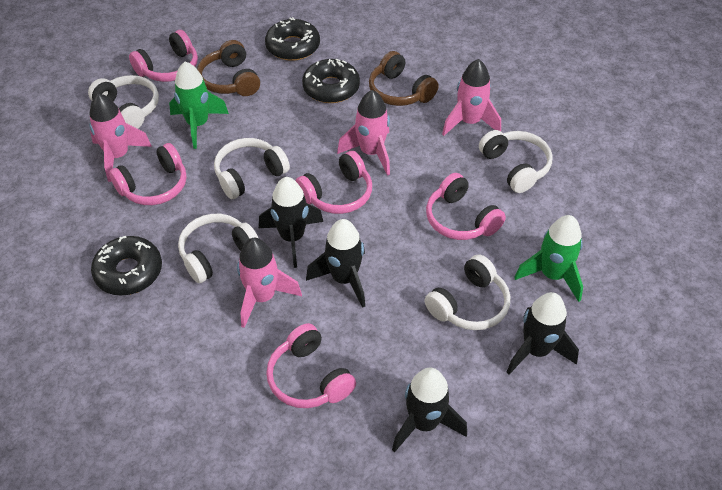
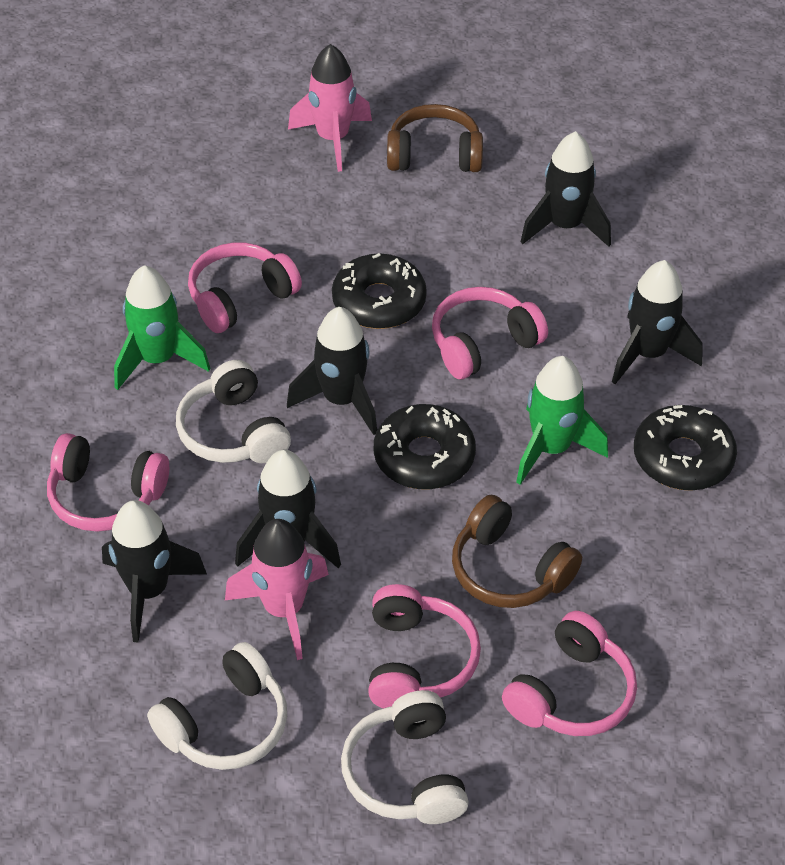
black rocket: [259,177,323,268] [306,219,365,308] [392,368,467,452] [506,292,579,375] = 4 -> [102,500,207,643] [235,450,341,568] [287,307,377,435] [520,131,611,247] [612,260,703,384] = 5
pink rocket: [89,93,152,182] [237,238,302,328] [337,90,390,176] [442,59,501,136] = 4 -> [225,519,329,660] [288,44,372,172] = 2
white headphones: [88,75,159,129] [178,214,258,283] [214,138,290,199] [425,254,510,330] [479,130,553,193] = 5 -> [147,642,287,770] [176,360,291,463] [341,690,469,824] = 3

